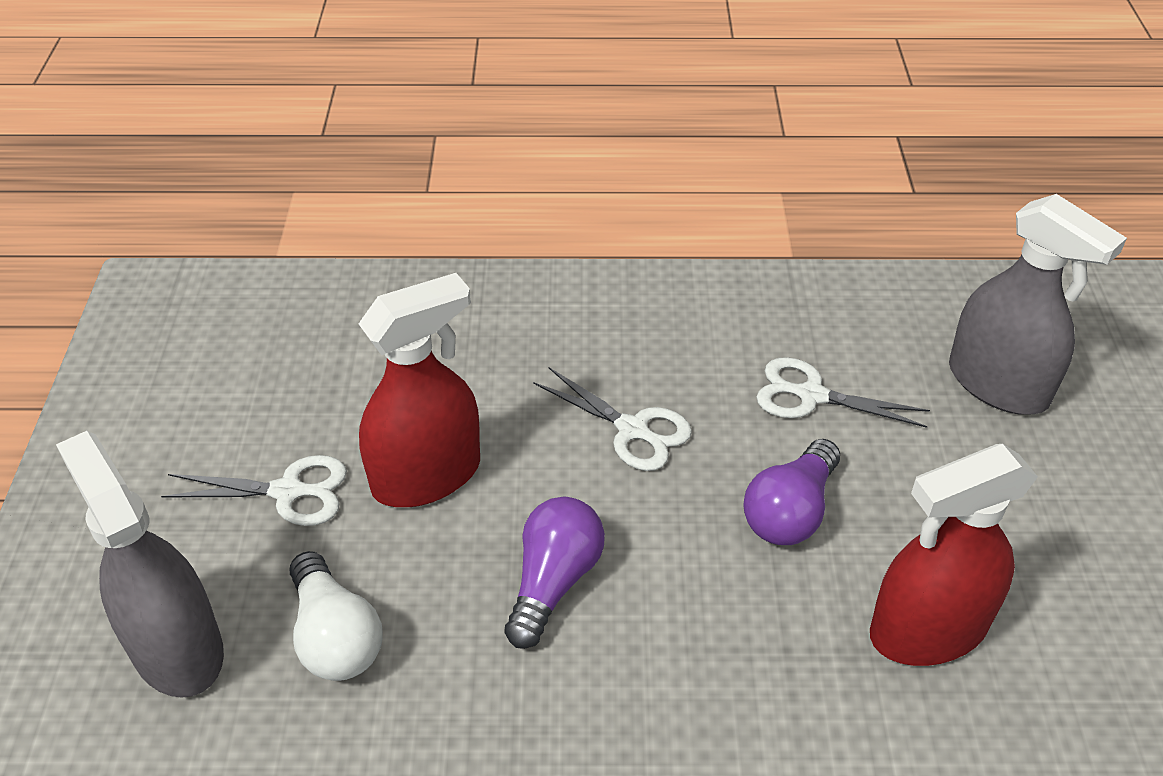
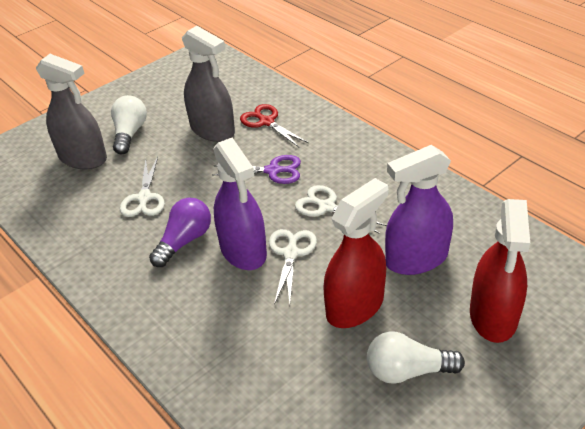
purple light bulb: [504,497,605,649] [743,439,840,545] = 2 -> [149,198,211,267] = 1
purple scissors: none = 0 -> [213,155,301,184] = 1
purple spray bottle: none = 0 -> [213,138,267,270] [385,145,453,275] = 2
red scissors: none = 0 -> [240,104,309,147] = 1
white light bulb: [290,551,383,681] = 1 -> [111,95,147,154] [367,331,465,384] = 2

